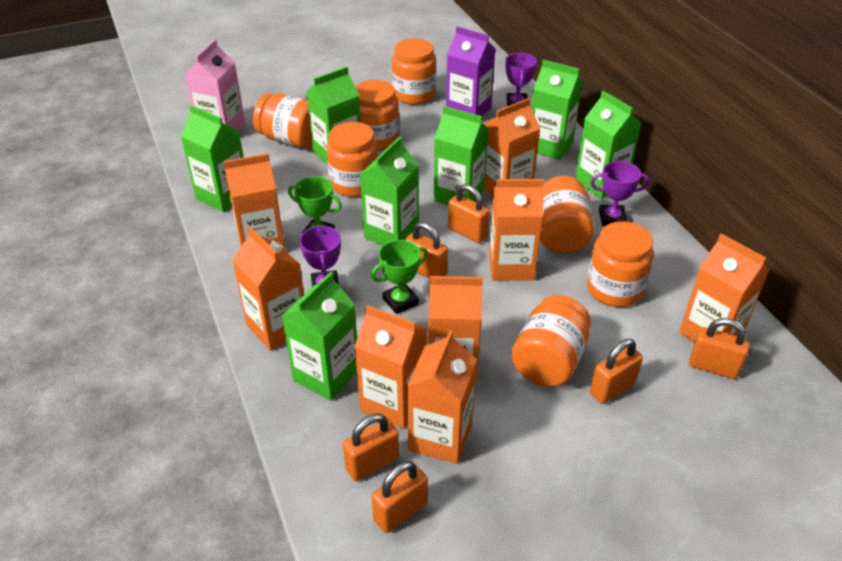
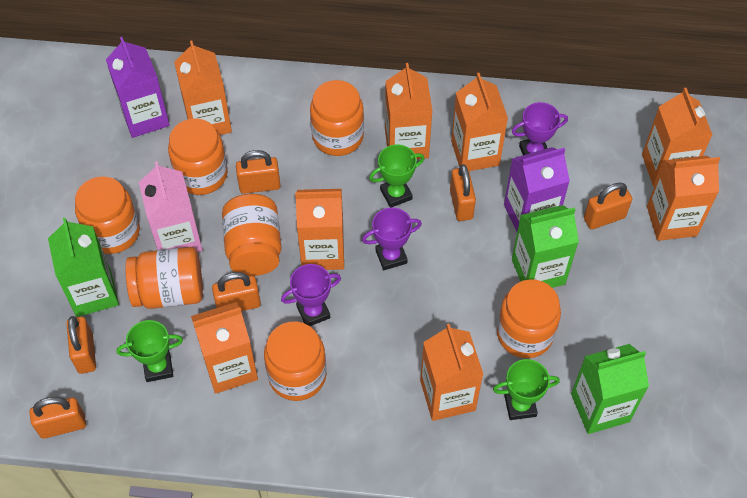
green carton: [181,105,244,212] [282,272,357,401] [306,66,361,165] [360,137,419,245] [434,106,488,205] [532,60,583,160] [575,91,642,199] = 7 -> [48,218,119,317] [512,205,579,288] [571,344,649,434] = 3
green trophy: [288,176,342,233] [371,240,428,314] = 2 -> [116,320,183,382] [369,144,425,208] [493,359,560,420] = 3
purple carton: [446,26,495,117] = 1 -> [106,37,170,138] [504,147,570,231] = 2

